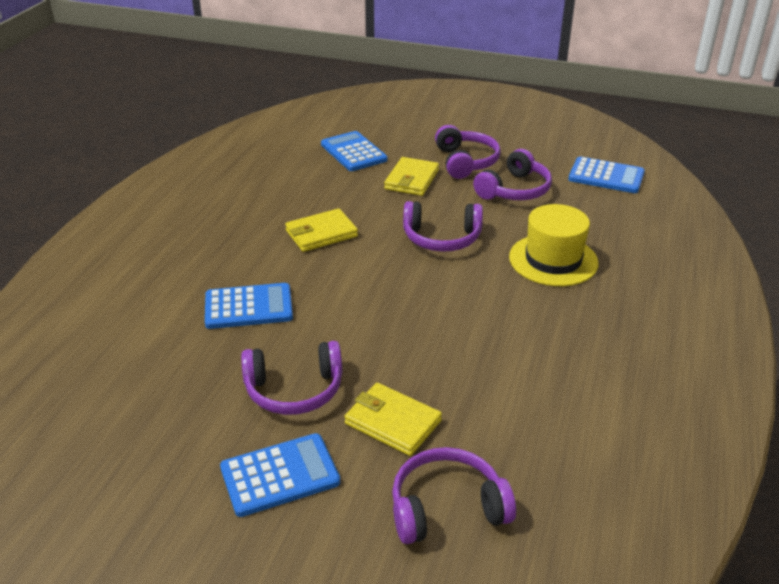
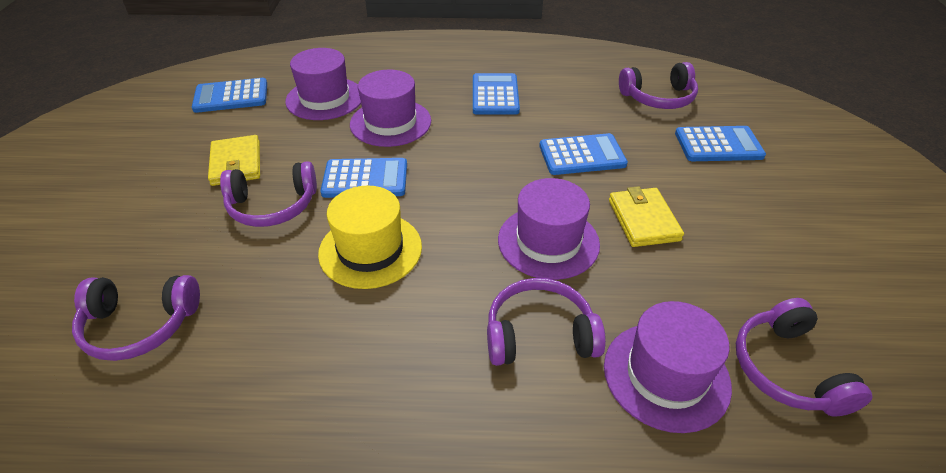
blue calculator: [205,283,293,329] [220,433,340,517] [321,131,388,171] [568,157,645,193] = 4 -> [192,78,267,113] [320,158,407,198] [473,73,520,115] [539,133,628,175] [675,126,766,161] = 5
purple hat: none = 0 -> [285,48,361,120] [350,70,431,147] [498,178,600,280] [604,301,732,433] = 4
yellow wallet: [285,208,358,252] [344,383,442,456] [384,157,439,196] = 3 -> [208,135,260,186] [609,186,684,247] = 2

